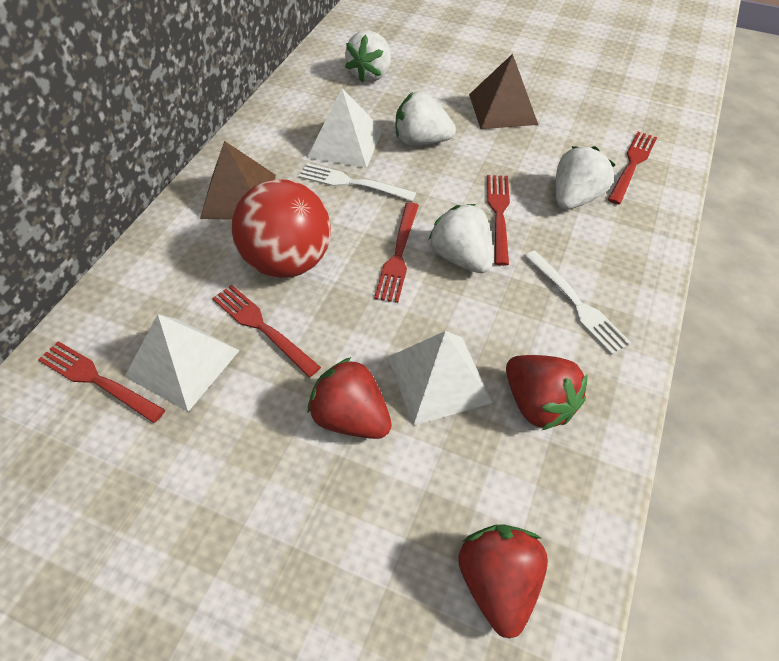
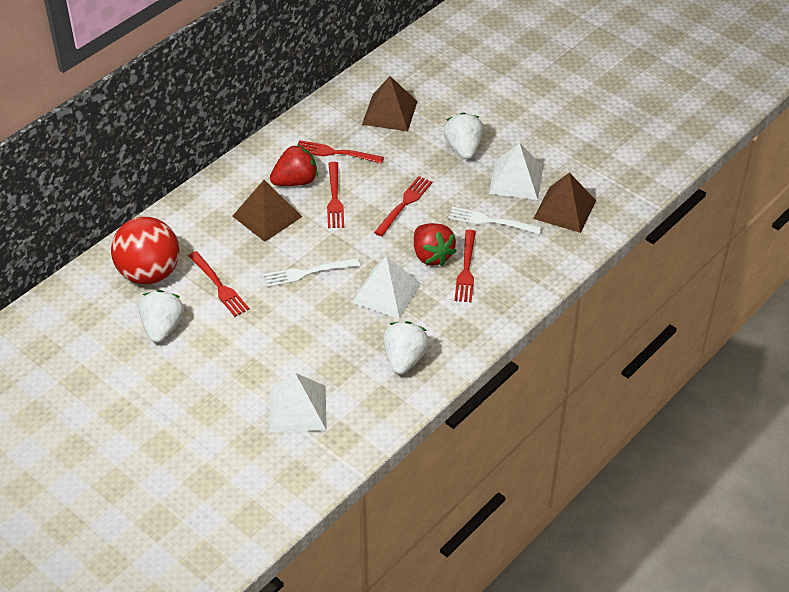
brown pyramid: [200,141,276,220] [469,54,538,129] = 2 -> [232,180,302,242] [362,76,418,131] [533,173,596,233] = 3
red strawberry: [308,357,392,439] [458,524,548,639] [506,355,588,431] = 3 -> [270,144,318,186] [414,223,456,266] = 2
white strawberry: [345,31,391,83] [395,91,456,146] [429,204,493,273] [555,146,615,210] = 4 -> [139,290,184,343] [384,321,429,375] [443,112,484,159] = 3

